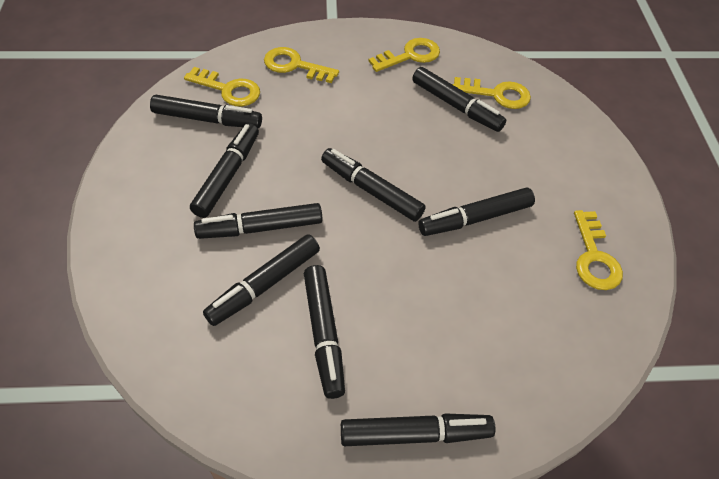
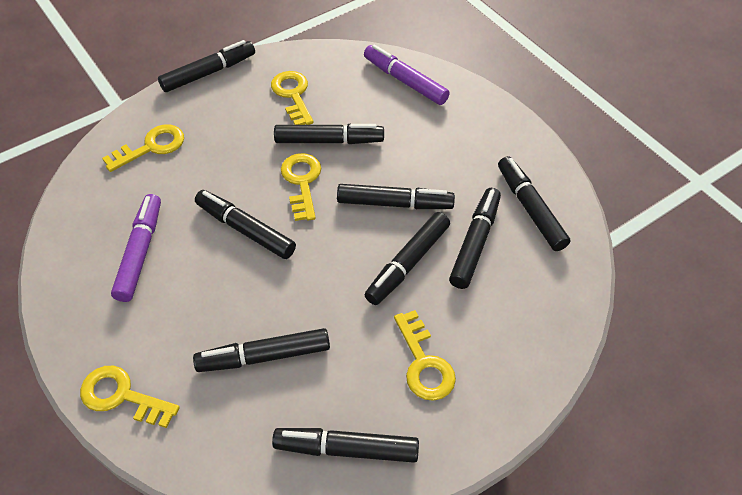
purple marker: none = 0 -> [111,194,161,302] [364,44,450,105] = 2

